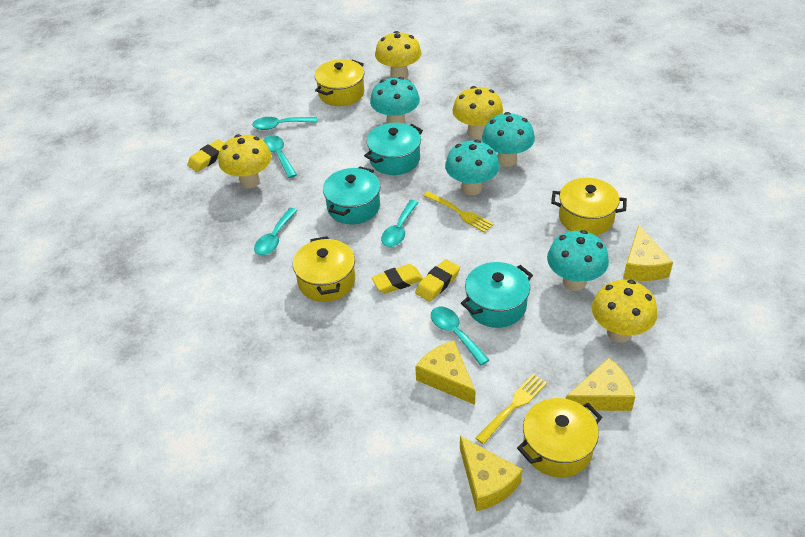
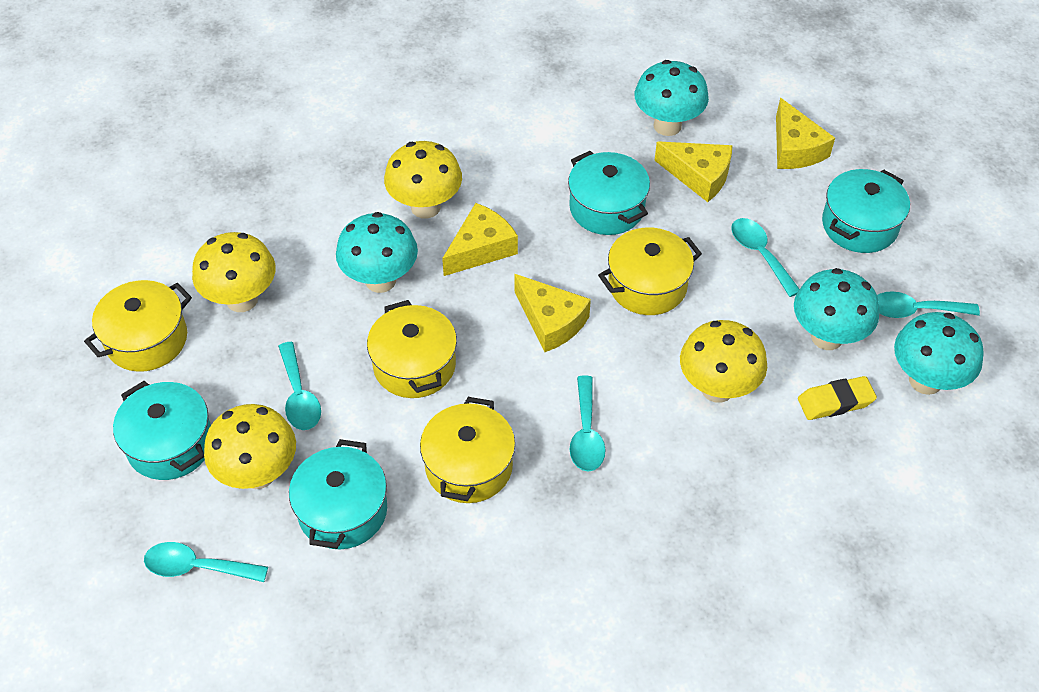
turquoise pot: [323,166,380,224] [364,123,423,175] [461,262,533,328] = 3 -> [113,381,211,480] [289,439,387,549] [568,151,650,235] [822,169,910,253] = 4
yellow eraser: [187,139,224,172] [371,264,423,293] [415,259,460,302] = 3 -> [798,376,877,420] = 1
yellow fork: [423,191,494,233] [475,374,547,444] = 2 -> none = 0

